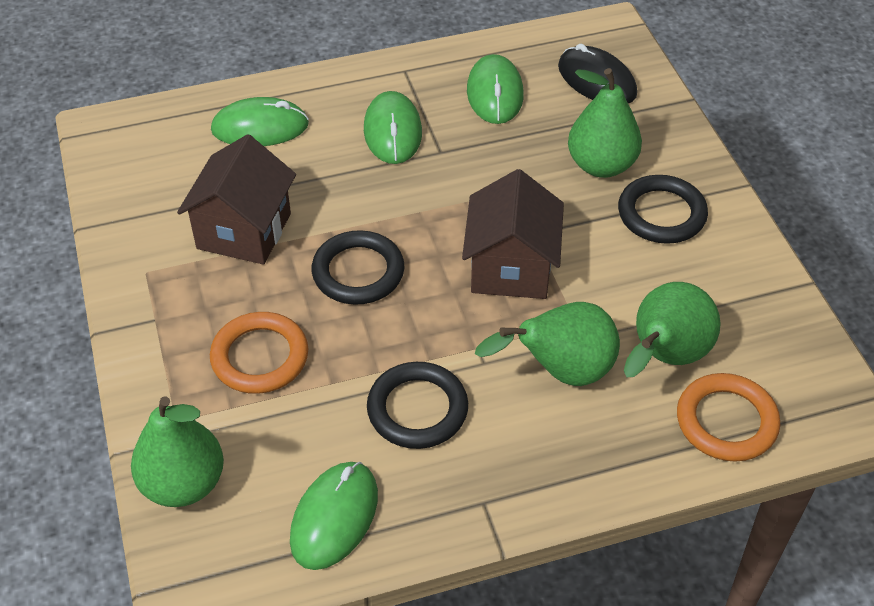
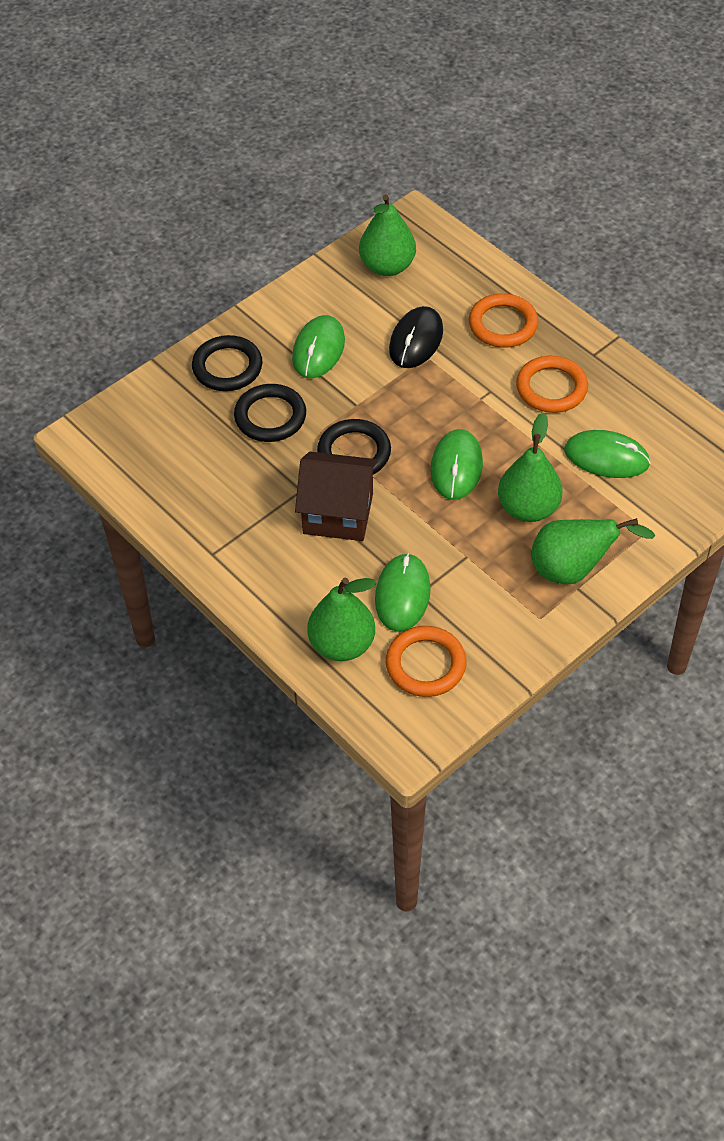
brown house: [177,134,296,265] [462,169,564,299] = 2 -> [295,452,378,541] = 1
orange ring: [210,312,308,394] [677,373,780,462] = 2 -> [386,626,467,697] [469,293,538,348] [516,356,588,413] = 3

